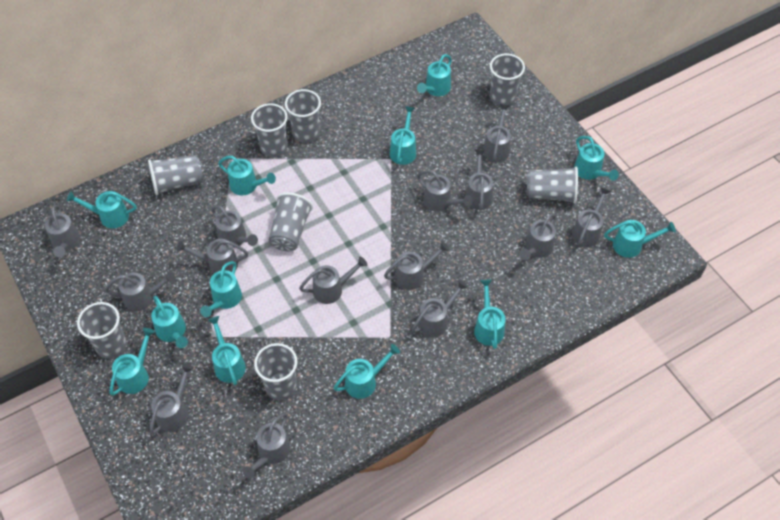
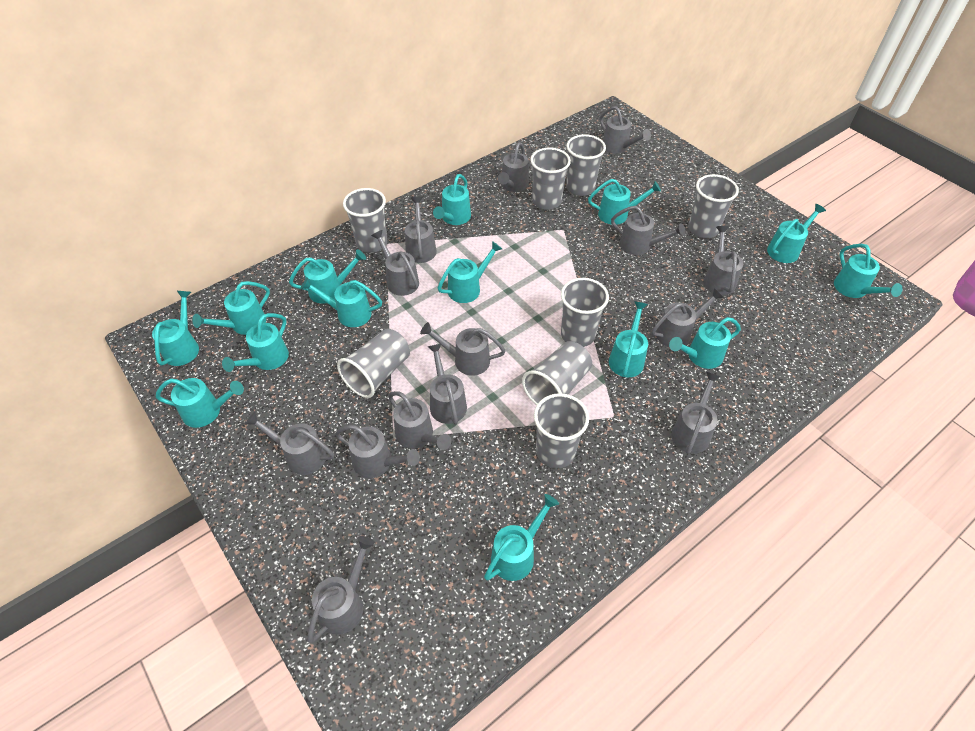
turquoise watering can: [66,191,137,228] [110,328,155,396] [151,296,188,348] [200,261,242,317] [208,316,246,385] [218,156,276,195] [334,344,400,399] [389,106,416,165] [417,54,452,96] [474,279,505,349] [574,136,619,181] [604,220,676,258] = 12 -> [152,291,199,366] [156,378,244,428] [192,281,270,335] [222,313,289,372] [289,249,366,303] [300,277,382,327] [433,174,471,225] [438,241,502,303] [484,494,559,581] [588,179,661,225] [609,301,648,377] [669,317,741,369] [767,204,826,263] [834,244,903,298] = 14

